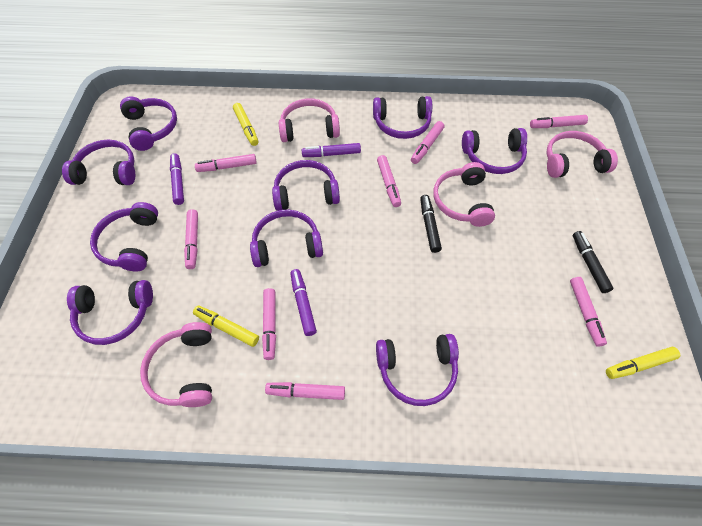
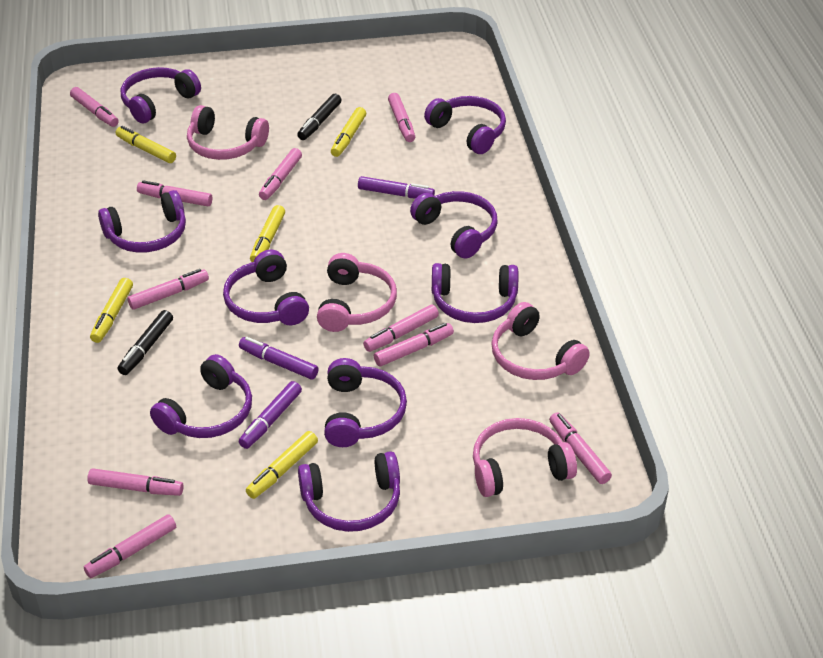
pink marker: [184,209,198,269] [195,154,257,172] [262,288,276,360] [265,382,345,400] [377,155,401,207] [411,121,444,164] [530,115,588,128] [570,277,607,347] = 8 -> [70,87,119,127] [84,514,176,578] [87,468,184,496] [128,269,209,310] [137,180,213,206] [259,148,302,200] [363,305,439,352] [374,323,454,366] [388,93,415,142] [549,413,612,484] = 10
yellow marker: [193,306,259,347] [233,103,258,146] [606,347,680,379] = 3 -> [90,278,133,343] [116,126,176,163] [246,431,318,499] [250,205,285,262] [331,107,366,157] = 5

